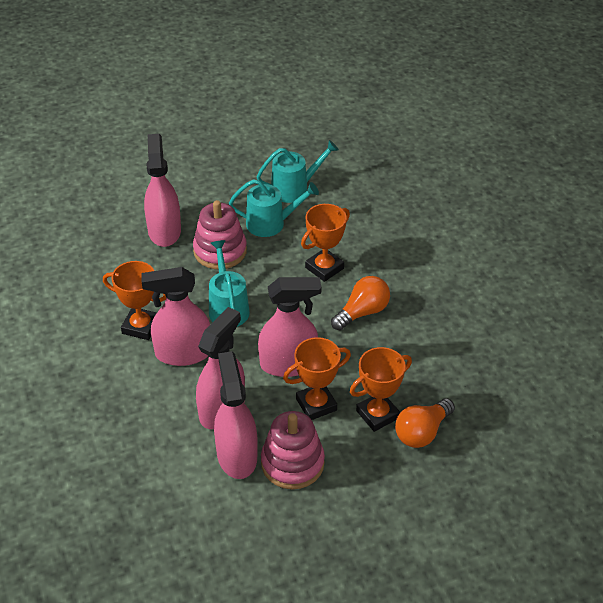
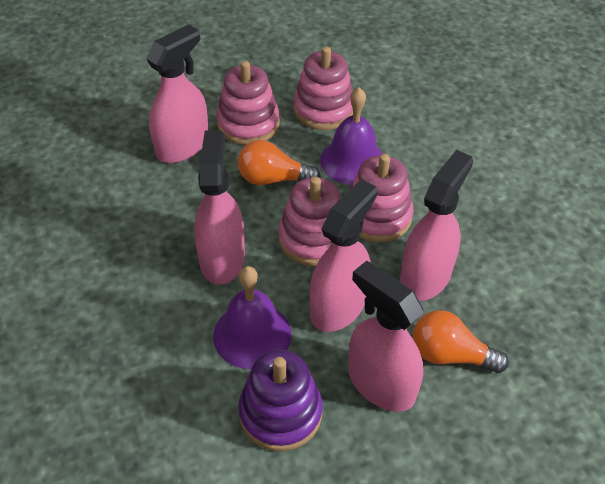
orange trophy: [103,261,166,340] [283,337,351,420] [301,204,350,282] [350,347,412,432] = 4 -> none = 0
pink stacking toy: [193,200,247,269] [261,411,325,489] = 2 -> [216,61,279,145] [278,177,341,266] [293,46,353,130] [350,154,413,242] = 4
purple bell: none = 0 -> [213,266,292,369] [320,88,383,185] = 2
purple stacking toy: none = 0 -> [238,350,323,451] = 1
turquoise watering can: [209,240,250,327] [229,179,319,237] [257,140,339,203] = 3 -> none = 0

